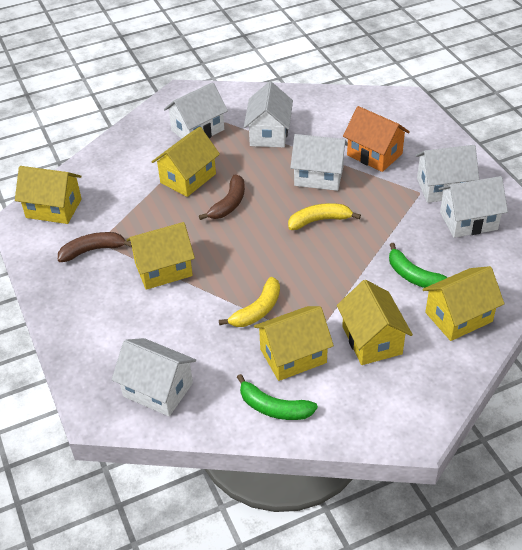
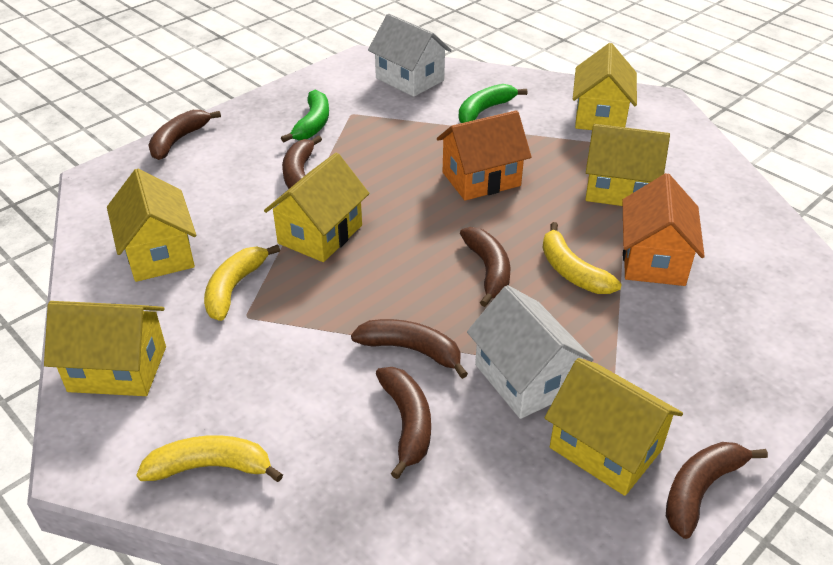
brown banana: [58,232,132,262] [199,174,245,220] = 2 -> [148,110,221,160] [282,136,322,189] [351,319,468,379] [376,367,431,479] [460,227,510,307] [666,442,768,539] = 6
orange house: [343,106,410,172] = 1 -> [437,110,532,201] [622,173,705,286] = 2
white house: [112,338,196,416] [164,82,228,139] [244,81,293,148] [290,134,348,191] [415,145,479,203] [439,176,508,238] = 6 -> [368,14,452,97] [467,285,594,419] = 2
yellow banana: [219,277,280,327] [288,203,361,230] = 2 -> [136,435,283,482] [204,244,280,321] [542,222,622,294] = 3

